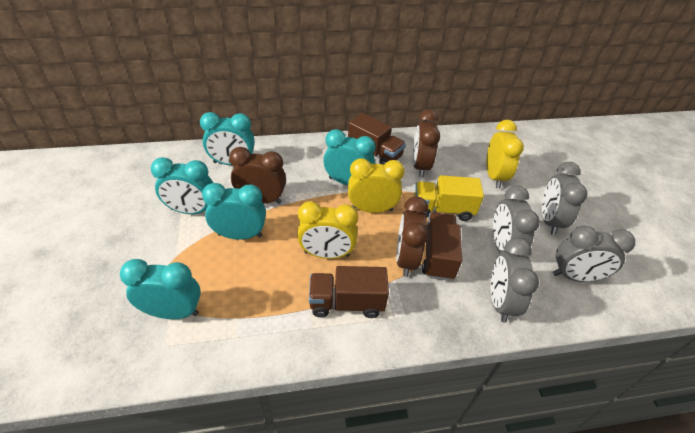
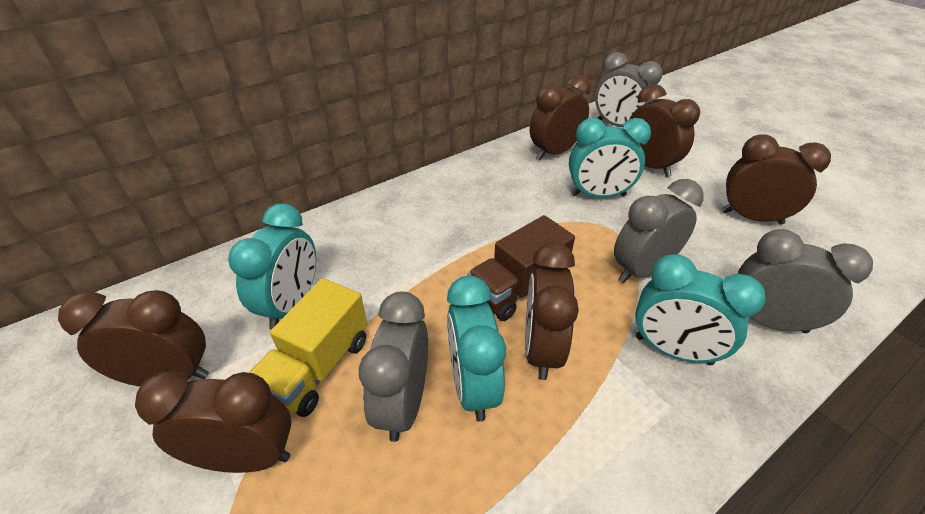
brown clock: [229,147,286,204] [396,196,428,277] [413,109,440,177] = 3 -> [58,290,209,387] [135,371,291,473] [525,242,579,380] [530,75,591,160] [630,84,700,177] [722,135,831,224] = 6
brown truck: [309,266,389,318] [348,113,406,165] [422,212,462,281] = 3 -> [467,215,575,321] = 1
turquoise clock: [120,259,201,319] [151,157,213,214] [200,112,255,165] [202,183,266,240] [323,129,376,185] = 5 -> [228,204,316,329] [447,276,506,422] [569,118,651,198] [635,254,765,366] = 4
yellow clock: [297,201,358,259] [348,158,405,213] [487,120,524,188] = 3 -> none = 0

